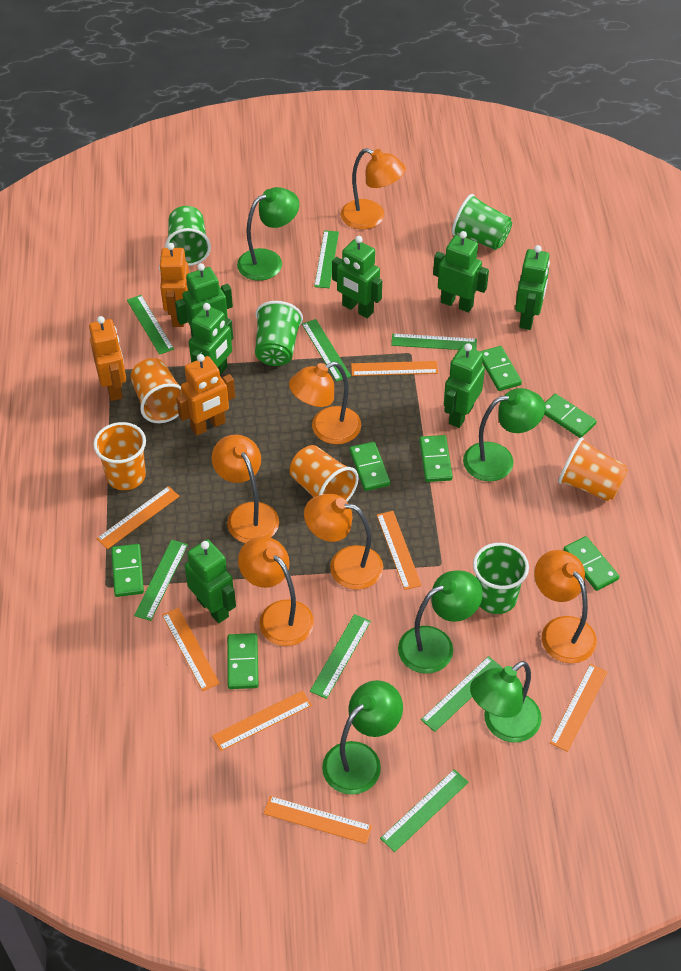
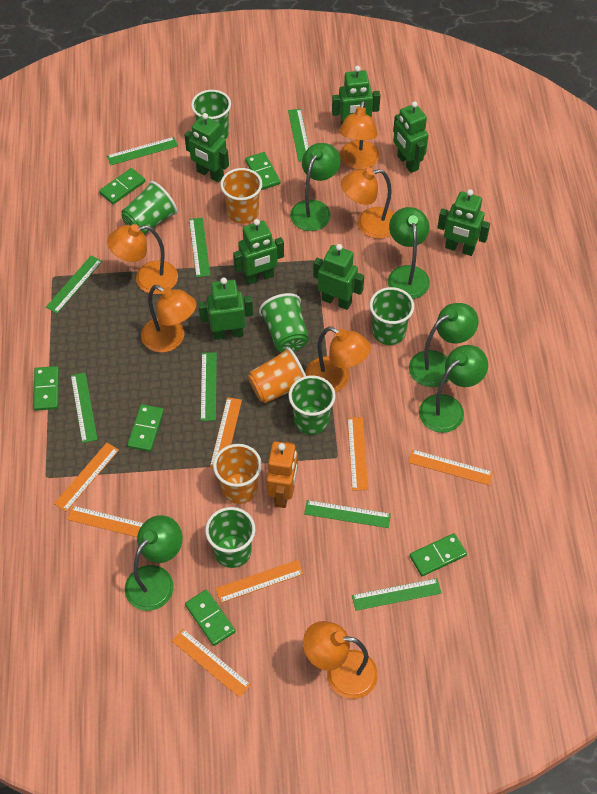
green cup: [165,206,211,266] [255,301,303,366] [452,194,512,250] [473,543,529,614] = 4 -> [121,181,177,235] [191,90,231,139] [205,507,256,568] [259,293,309,352] [289,376,336,435] [370,287,414,345] = 6
green domino: [111,544,144,597] [227,633,258,689] [349,442,390,491] [419,435,453,482] [480,346,522,391] [544,394,597,438] [563,536,620,591] = 7 -> [33,366,59,411] [99,168,145,204] [127,404,164,452] [185,590,235,646] [245,152,281,190] [410,533,467,576] = 6
orange cup: [93,422,146,490] [130,358,182,423] [290,445,359,501] [558,437,628,502] = 4 -> [213,444,262,504] [220,168,262,224] [248,347,306,403] = 3
orange robot: [89,316,126,401] [159,243,189,327] [176,354,235,436] = 3 -> [266,441,298,508] = 1

